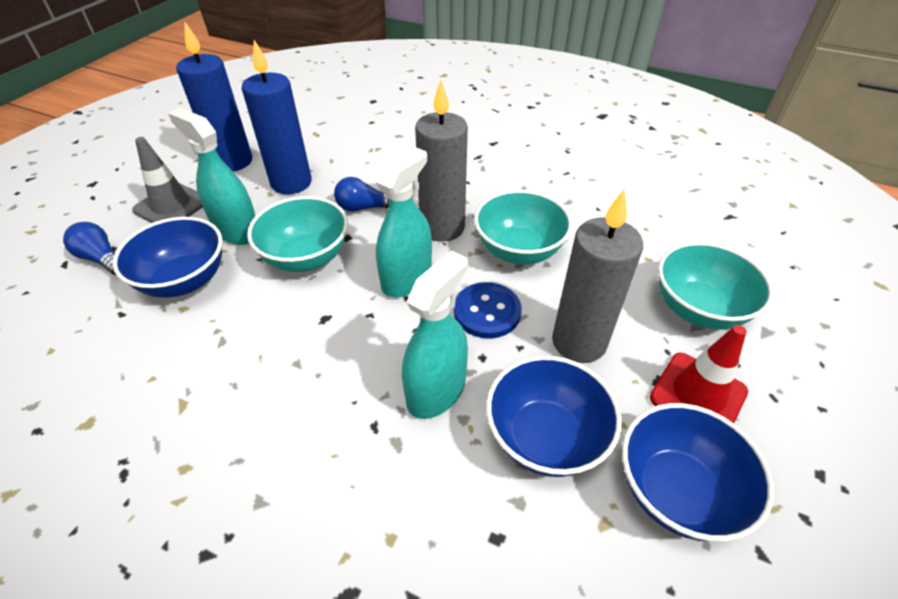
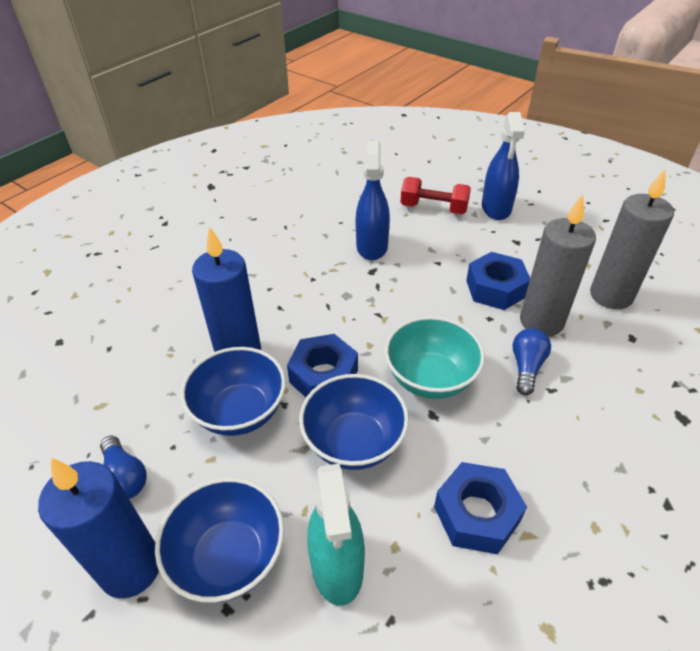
blue button: [454,282,521,339] = 1 -> none = 0
blue nut: none = 0 -> [287,334,358,397] [434,462,527,554] [466,252,530,310] = 3
blue spray bottle: none = 0 -> [356,141,390,260] [482,112,525,220] = 2
grey traffic cone: [132,137,203,223] = 1 -> none = 0
red dumbbell: none = 0 -> [401,177,471,214] = 1
red traffic cone: [650,325,748,423] = 1 -> none = 0
turquoise bowl: [247,196,348,272] [474,190,572,265] [658,242,773,330] = 3 -> [385,316,485,399] = 1
turquoise spray bottle: [168,108,256,245] [376,147,432,297] [402,250,468,419] = 3 -> [307,464,365,606] = 1

